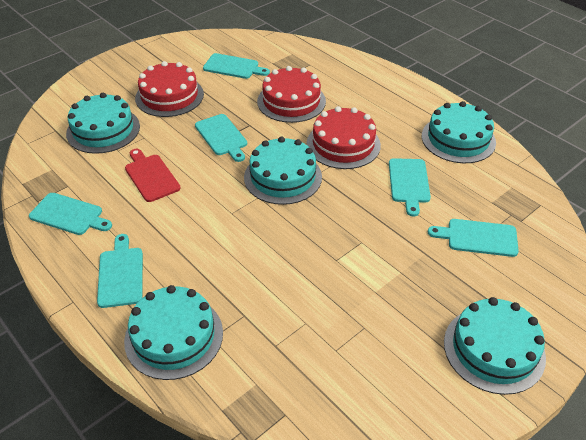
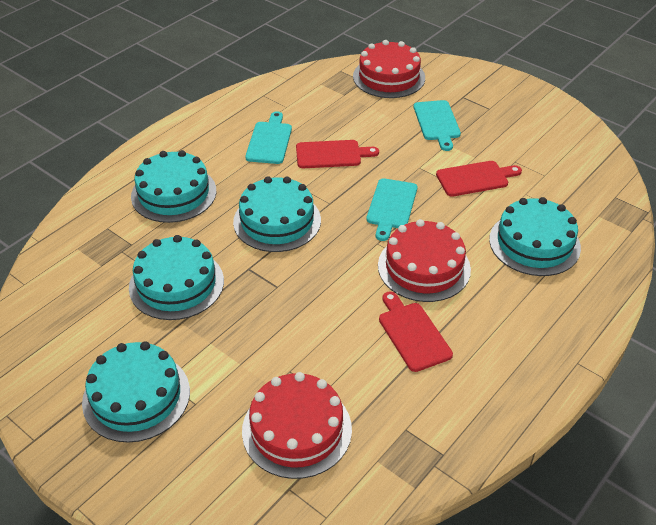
red cutting board: [125,149,181,202] = 1 -> [296,140,379,168] [379,291,453,372] [436,161,522,197] = 3
turquoise cutting board: [29,193,112,235] [97,234,143,308] [195,114,247,162] [203,53,270,79] [389,158,431,217] [428,219,519,257] = 6 -> [245,111,292,164] [366,178,417,241] [414,100,461,151] = 3

